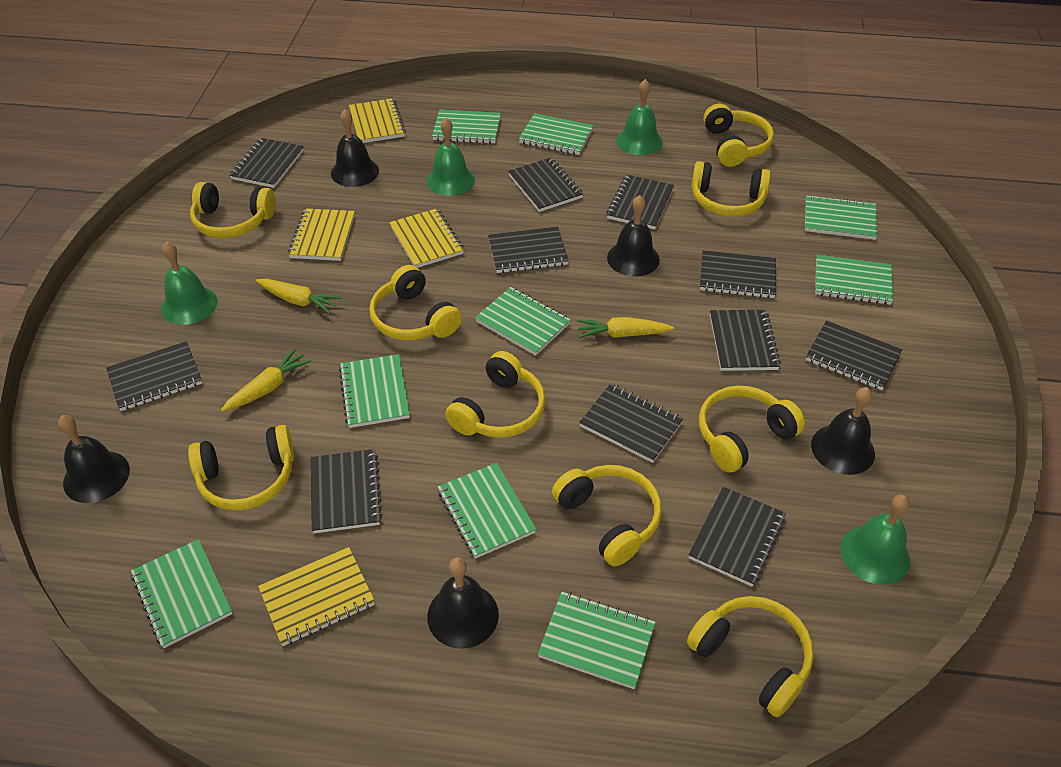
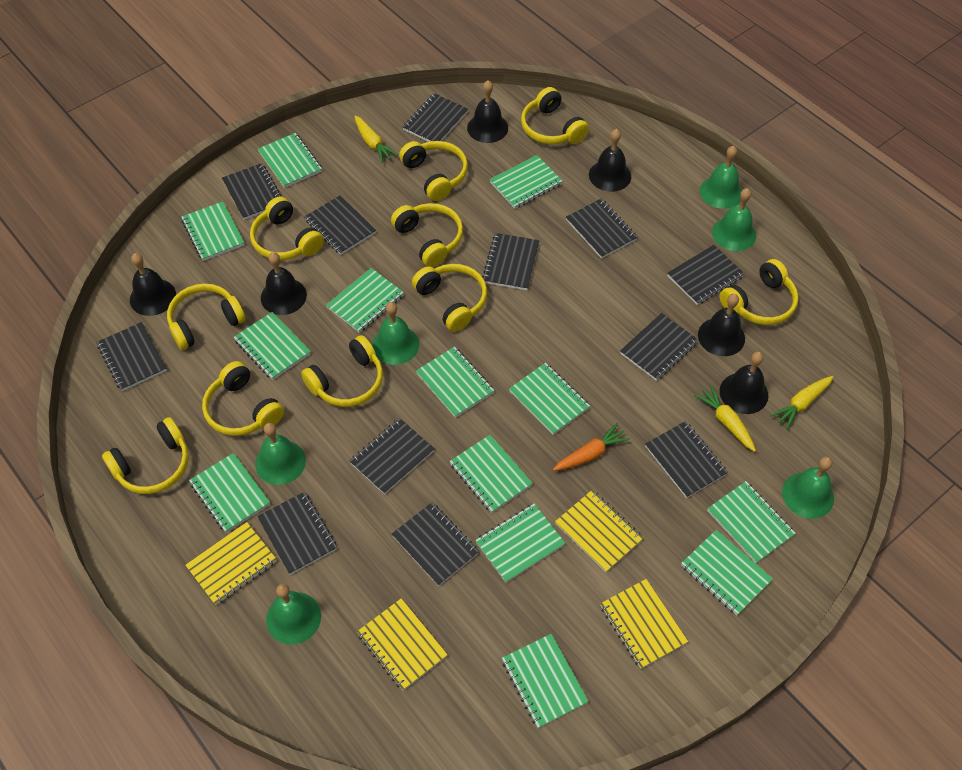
black bell: [58,415,130,503] [331,109,379,187] [427,557,499,649] [607,195,660,277] [811,387,875,475] = 5 -> [130,253,176,316] [261,252,307,315] [467,80,508,143] [589,129,631,192] [698,294,745,356] [720,352,768,414] = 6
black notebook: [106,341,202,411] [230,138,304,188] [311,449,382,533] [488,227,568,273] [508,158,583,212] [579,384,683,463] [606,175,674,229] [689,487,786,587] [700,250,776,298] [710,310,781,371] [806,321,902,390] = 11 -> [97,322,167,391] [222,163,282,220] [257,492,337,575] [305,195,376,255] [350,418,435,494] [392,503,479,586] [403,93,468,142] [482,233,539,290] [566,199,637,259] [620,313,698,381] [645,421,728,498] [667,245,745,305] = 12
green bell: [161,241,218,325] [426,118,475,196] [616,79,663,155] [840,495,910,585] = 4 -> [255,423,306,485] [266,584,321,645] [372,302,419,365] [700,146,742,209] [712,188,756,251] [782,457,834,519] = 6
green notebook: [131,539,232,648] [339,354,410,428] [432,110,501,144] [438,463,536,558] [475,287,571,355] [519,113,594,155] [538,592,656,689] [805,195,878,240] [815,255,893,305] = 9 -> [181,201,244,261] [189,453,270,533] [234,312,311,380] [258,133,322,188] [326,268,404,333] [416,347,494,418] [450,435,533,513] [475,503,565,582] [490,155,563,209] [502,634,589,728] [509,363,590,435] [681,530,773,615] [707,481,796,563] = 13
orange carrot: none = 0 -> [553,423,630,471] = 1
yellow headphones: [188,425,294,510] [190,182,275,238] [369,265,462,340] [445,351,546,438] [552,465,662,566] [687,596,814,718] [691,161,771,217] [699,386,805,473] [703,104,774,167] = 9 -> [102,417,189,494] [167,283,246,350] [202,361,284,436] [250,197,324,260] [301,335,383,407] [391,203,463,267] [399,141,468,201] [412,264,487,332] [521,87,589,144] [719,259,799,325] = 10

